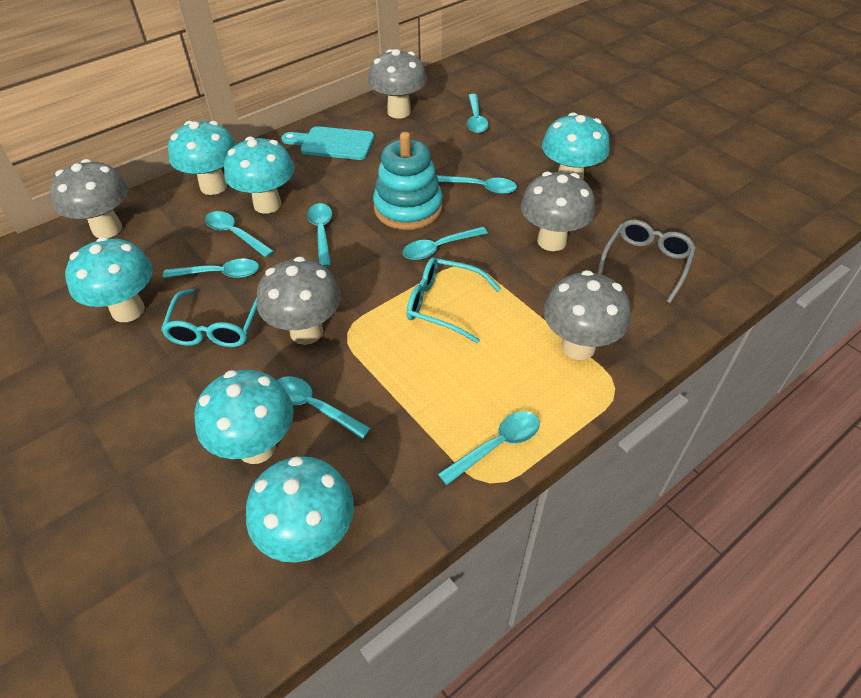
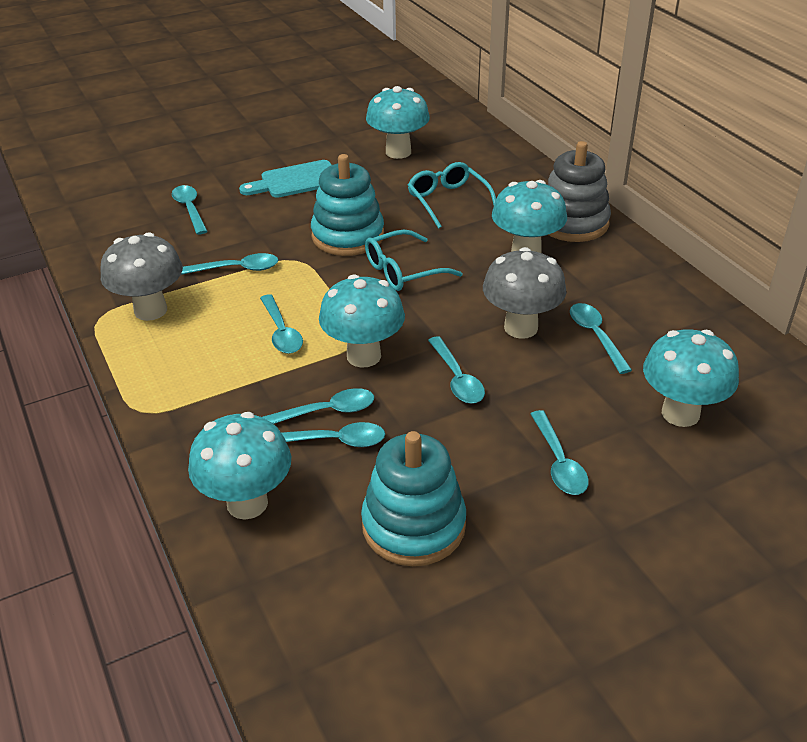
grey glasses: [597,219,696,303] = 1 -> none = 0
grey mushroom: [50,159,128,238] [257,257,341,345] [368,49,427,118] [521,171,595,251] [543,270,630,360] = 5 -> [101,232,183,321] [483,247,566,339] = 2
grey stacking toy: none = 0 -> [547,141,611,242] = 1
turquoise mushroom: [65,237,153,322] [168,121,236,195] [195,370,294,464] [224,137,294,214] [246,456,354,563] [542,112,610,180] = 6 -> [188,412,291,519] [319,274,405,368] [366,86,430,159] [492,180,567,253] [643,329,739,427] = 5
turquoise stacking toy: [373,132,443,230] = 1 -> [311,154,384,256] [361,431,466,566] = 2

